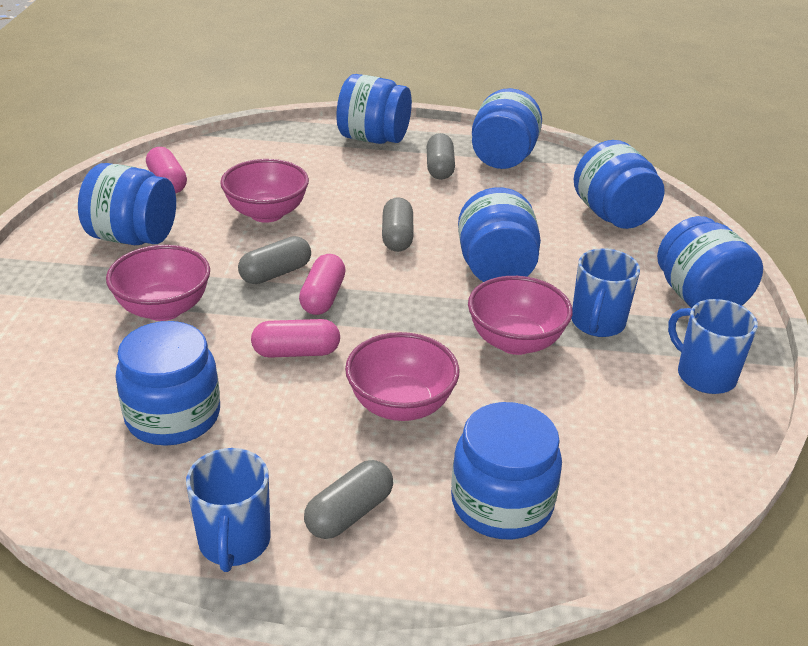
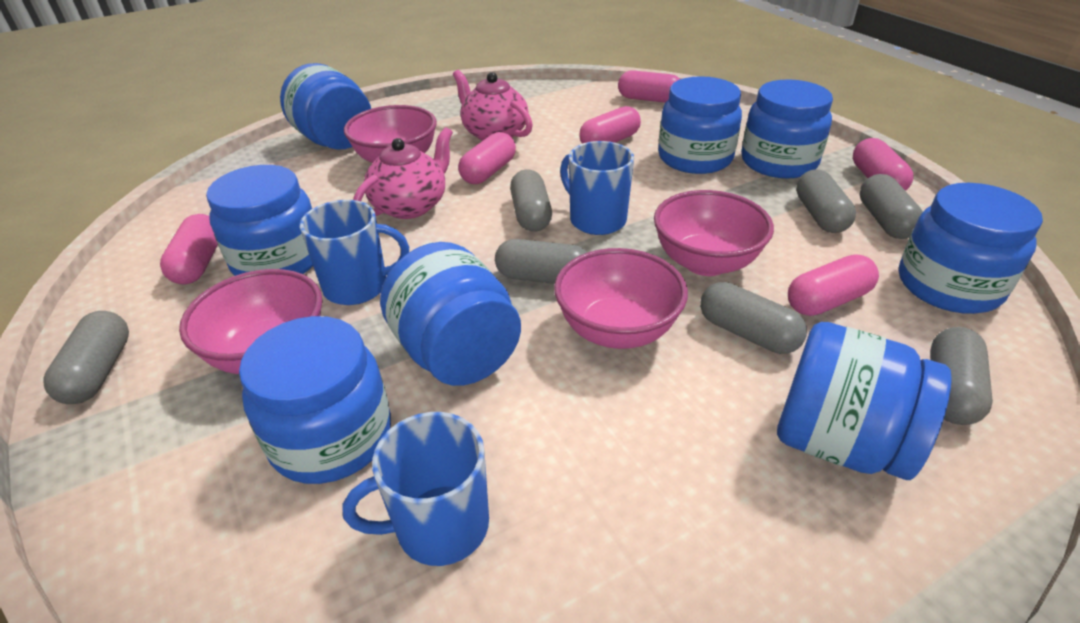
grey capsule: [238,236,311,284] [304,460,393,539] [382,197,414,252] [427,133,455,180] = 4 -> [43,311,129,404] [495,239,587,284] [510,169,552,232] [700,282,807,354] [796,169,856,233] [860,174,923,239] [930,327,993,425] = 7
pink capsule: [146,147,187,193] [251,319,340,358] [299,254,346,315] = 3 -> [160,214,218,284] [458,132,516,184] [579,106,641,144] [618,70,680,103] [788,254,879,316] [853,138,913,191] = 6
pink teapot: none = 0 -> [353,127,453,219] [453,70,533,141] = 2

